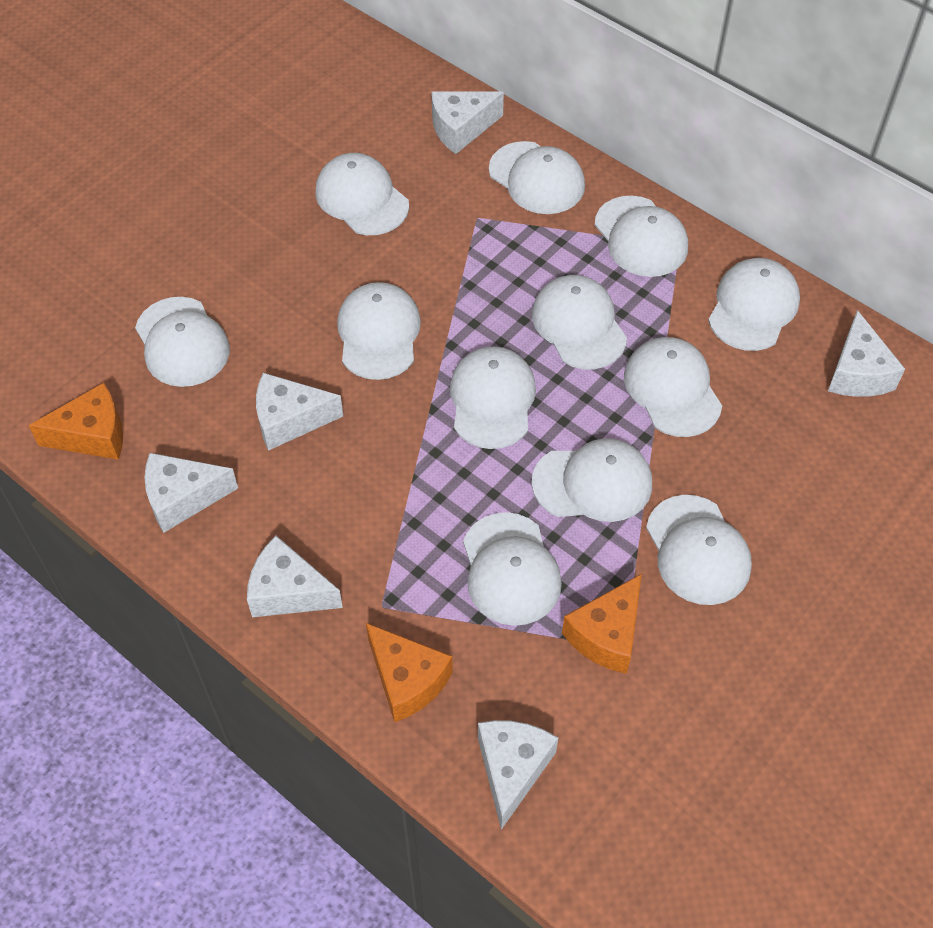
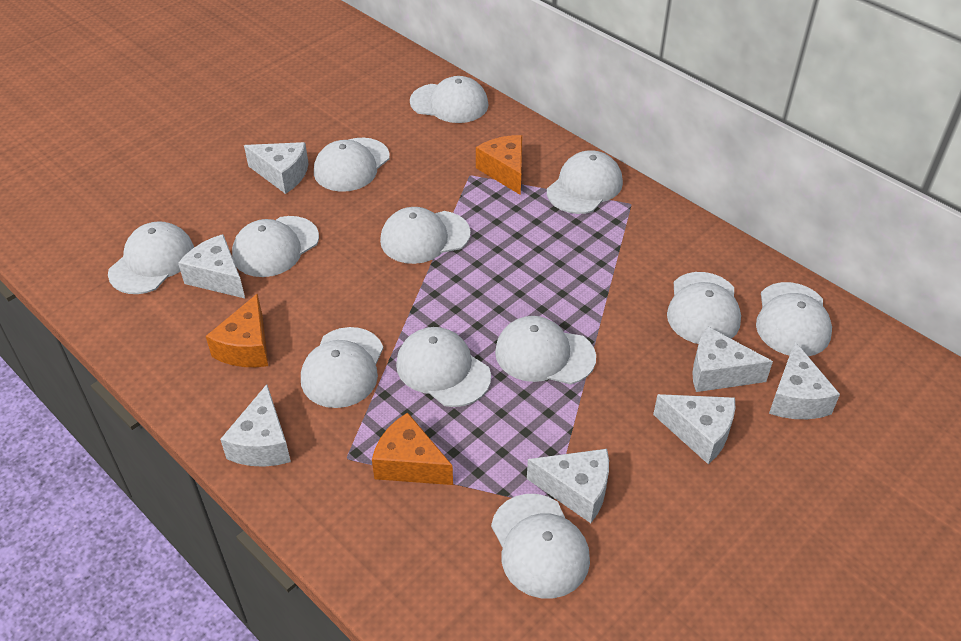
white cheese: [144,453,238,533] [247,536,343,617] [256,373,343,451] [431,91,504,154] [478,720,558,830] [828,310,905,397] = 6 -> [178,234,245,298] [220,384,291,467] [244,142,309,194] [527,449,609,523] [653,394,735,464] [692,327,773,392] [769,342,840,419] = 7

